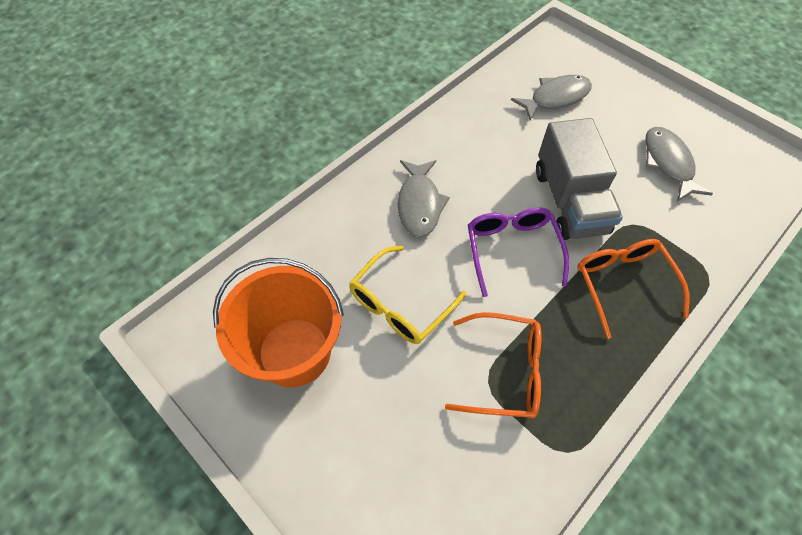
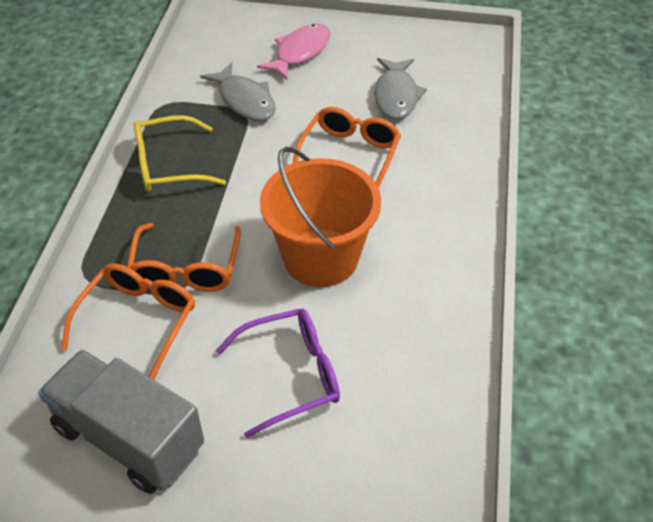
grey fish: [398,160,450,237] [511,75,592,121] [645,127,713,201] = 3 -> [200,63,276,121] [374,58,427,120] = 2
orange glasses: [445,312,542,418] [577,239,689,339] = 2 -> [61,264,195,380] [127,223,241,292] [293,107,401,188] = 3
pink fish: none = 0 -> [257,24,330,80] = 1

